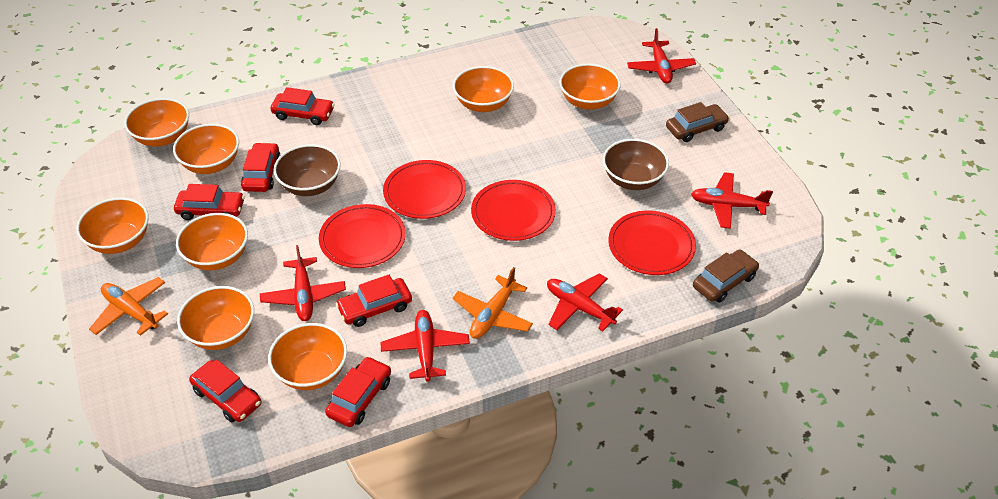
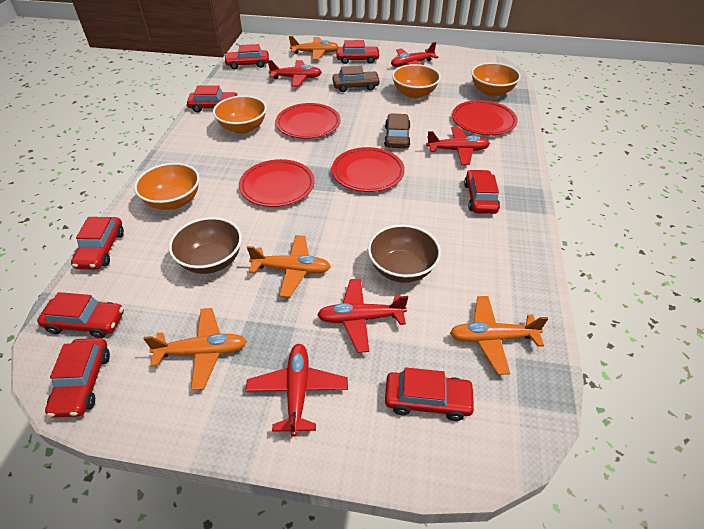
orange bowl: [76,197,149,254] [124,98,189,147] [173,124,239,174] [176,213,248,270] [177,286,254,350] [268,323,347,390] [453,66,514,112] [559,64,621,110] = 8 -> [134,163,200,210] [213,96,267,134] [392,64,441,99] [471,63,521,97] = 4
orange plane: [89,277,168,336] [453,267,533,339] = 2 -> [143,308,247,391] [247,235,331,297] [289,36,339,60] [450,296,548,375] = 4
red car: [174,184,245,220] [189,359,261,422] [241,142,281,192] [271,87,335,125] [325,356,391,427] [336,275,412,327] = 6 -> [37,292,124,338] [45,338,110,418] [71,217,124,269] [187,85,239,113] [224,44,269,69] [337,40,380,64] [385,367,476,421] [464,170,500,214] = 8

